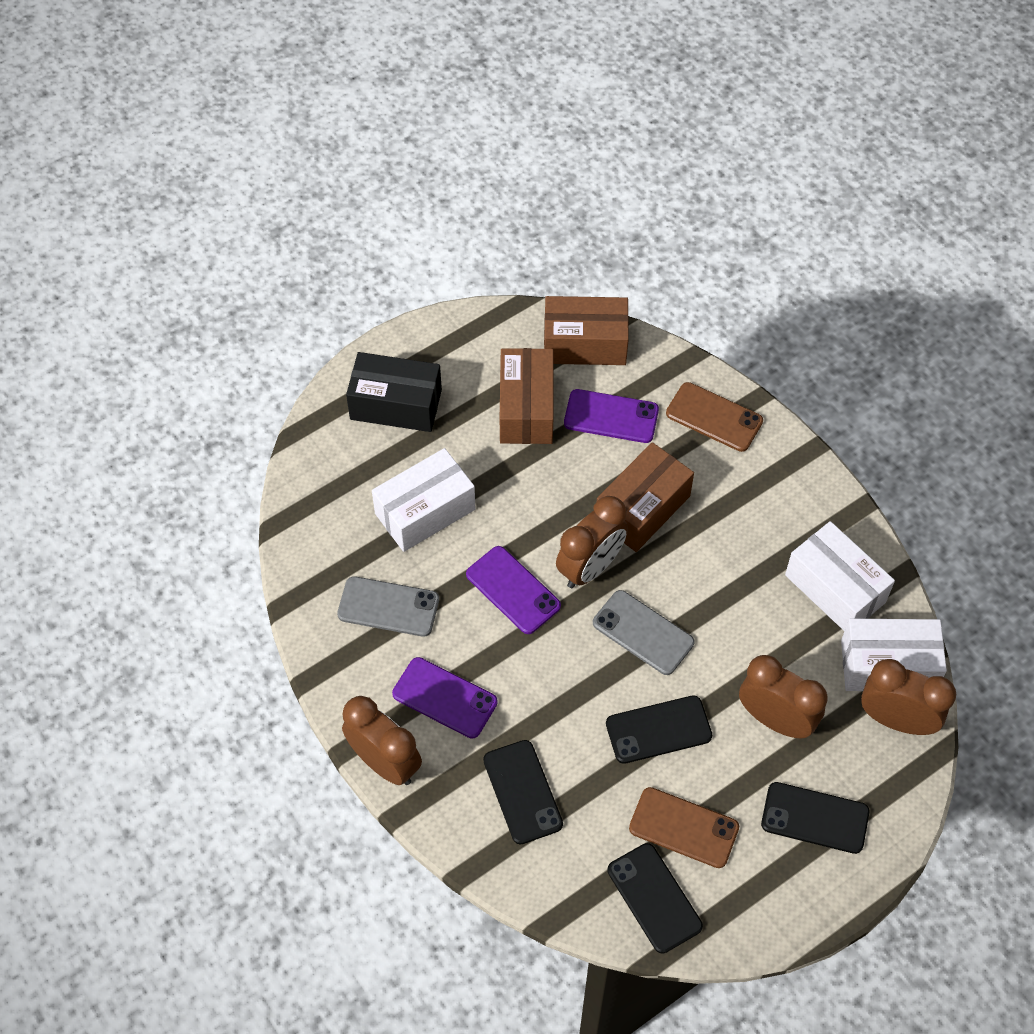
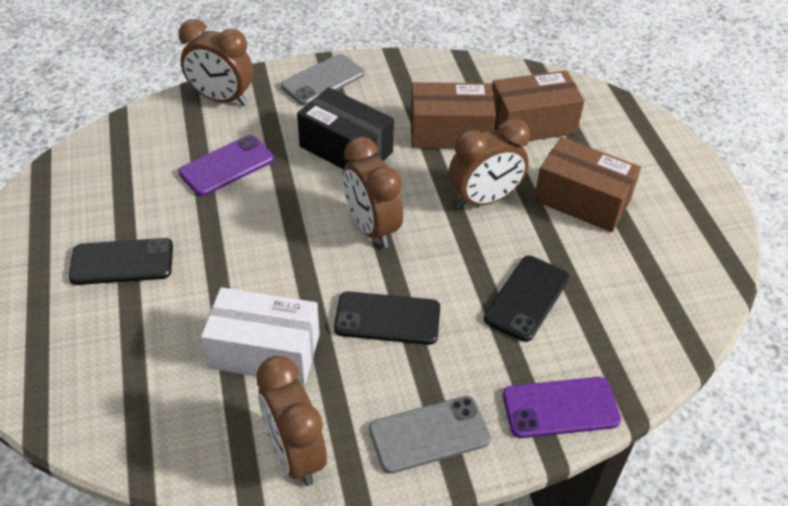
black phone: [483,740,563,845] [606,696,712,764] [607,843,703,954] [761,782,869,854] = 4 -> [69,238,173,285] [334,291,440,345] [484,256,569,342] = 3
brown phone: [629,787,739,868] [666,382,763,452] = 2 -> none = 0
purple phone: [392,657,498,739] [466,546,561,634] [564,389,659,443] = 3 -> [178,135,274,196] [502,377,621,438] = 2
white box: [372,448,476,552] [785,521,895,631] [841,619,947,691] = 3 -> [201,287,320,384] = 1

